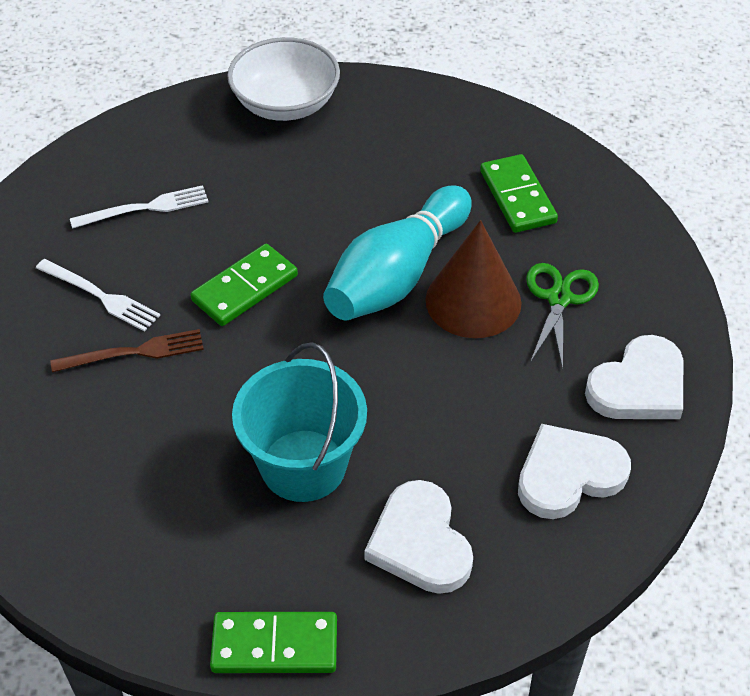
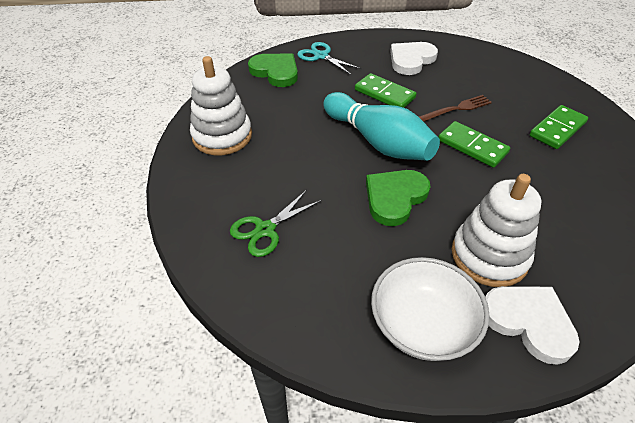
brown cone: [425,220,522,338] = 1 -> none = 0
green heart: none = 0 -> [248,53,298,87] [366,170,430,226] = 2
turquoise bucket: [232,342,367,502] = 1 -> none = 0
turquoise scissors: none = 0 -> [297,42,362,75] = 1
white fork: [36,259,160,332] [70,185,208,229] = 2 -> none = 0
white heart: [364,480,473,594] [518,424,631,519] [585,335,683,419] = 3 -> [390,42,438,75] [485,286,580,365] = 2
white stacking toy: none = 0 -> [190,56,252,155] [452,174,541,287] = 2

